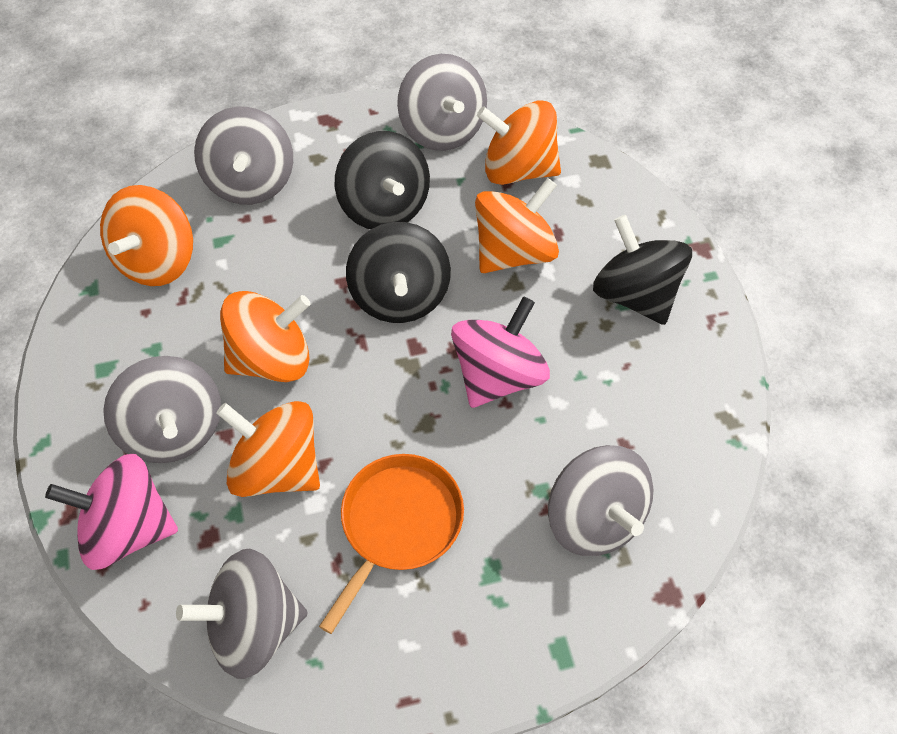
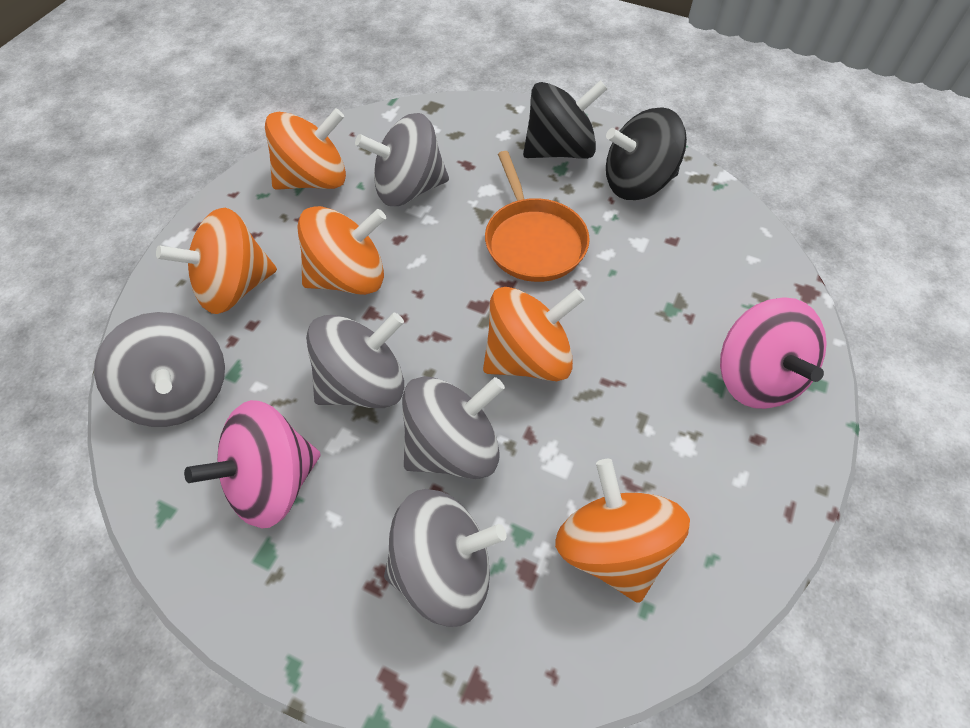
black spinning top: [335,131,430,229] [346,222,451,323] [593,215,692,325] = 3 -> [523,80,607,159] [606,107,687,200] = 2

